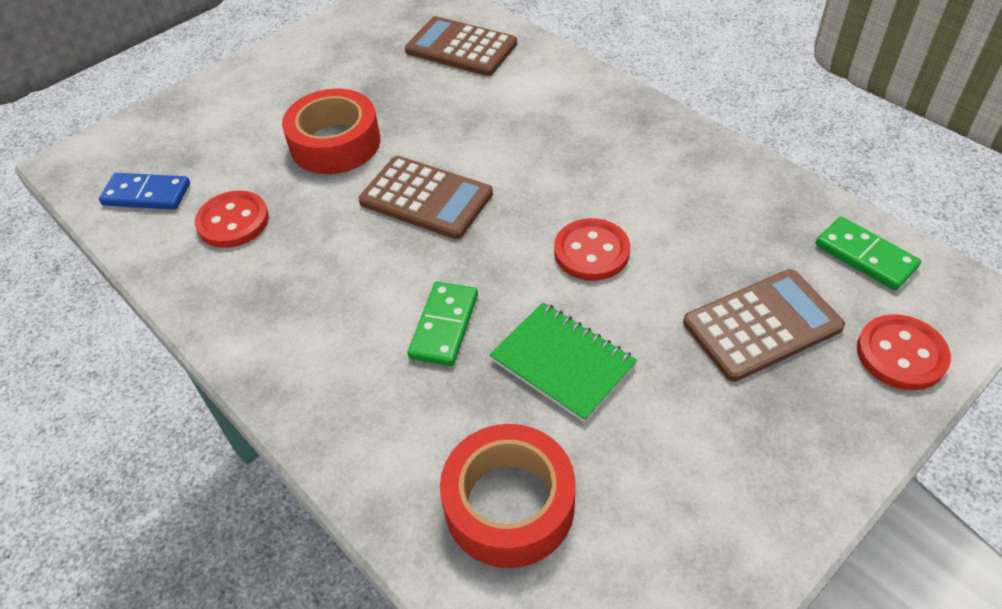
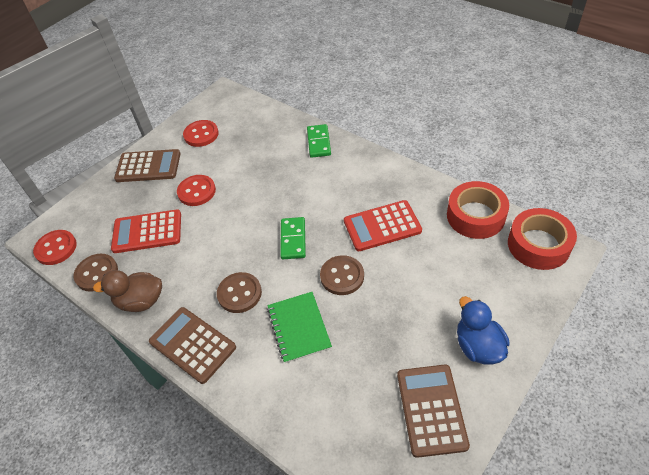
blue domino: [99,173,190,210] = 1 -> none = 0
blue duck: none = 0 -> [457,296,510,364] = 1
brown button: none = 0 -> [74,254,118,292] [217,272,262,313] [320,255,364,295] = 3
brown duck: none = 0 -> [93,270,162,312] = 1
red calculator: none = 0 -> [111,209,181,253] [344,200,422,251] = 2

